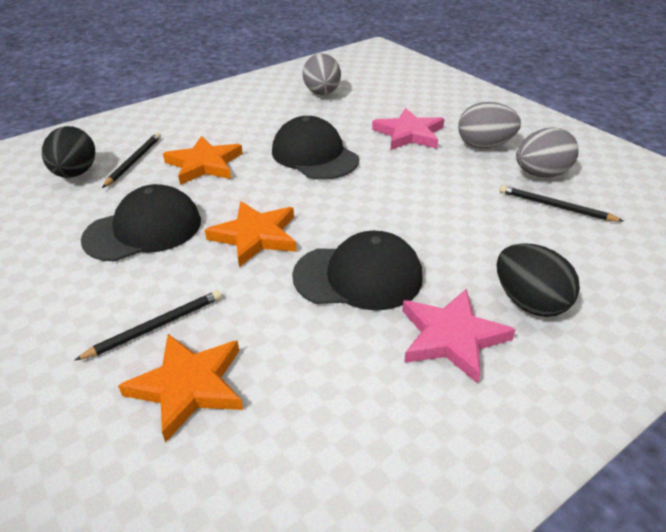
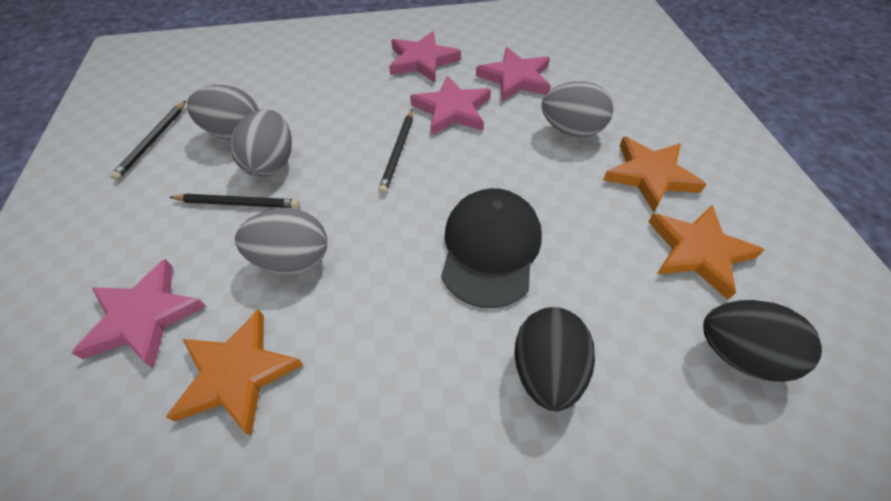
black cap: [81,184,201,261] [272,116,359,179] [292,230,422,311] = 3 -> [441,188,542,308] = 1
grey egg: [302,53,341,95] [458,102,521,148] [516,128,579,178] = 3 -> [187,85,259,140] [230,109,292,177] [235,208,327,274] [542,81,613,137] = 4
pink star: [372,108,444,150] [402,289,516,384] = 2 -> [72,259,207,368] [389,31,461,83] [410,75,491,135] [476,47,551,101] = 4

